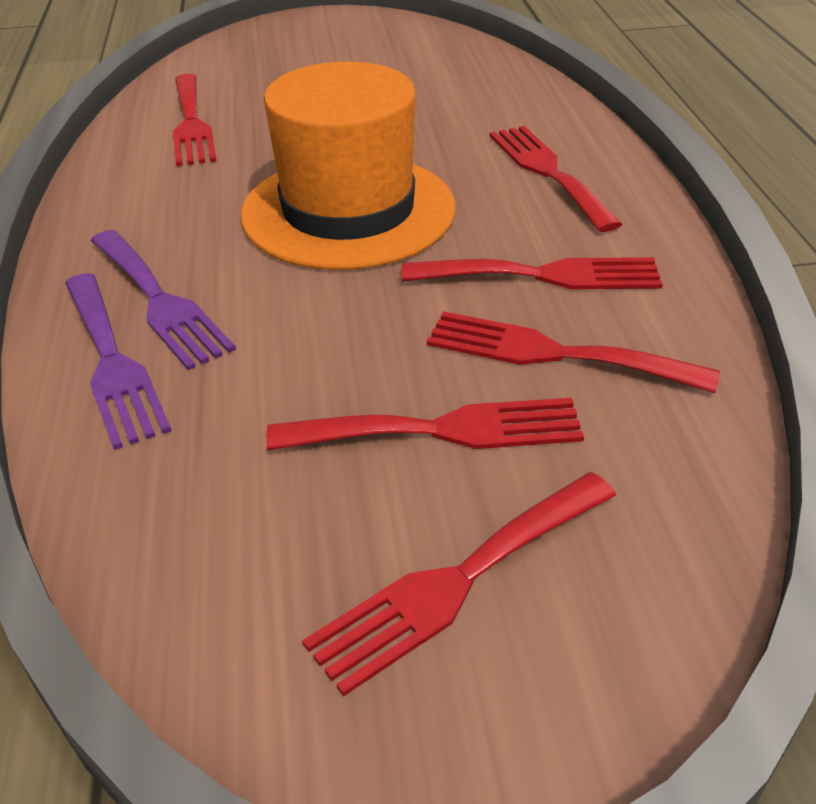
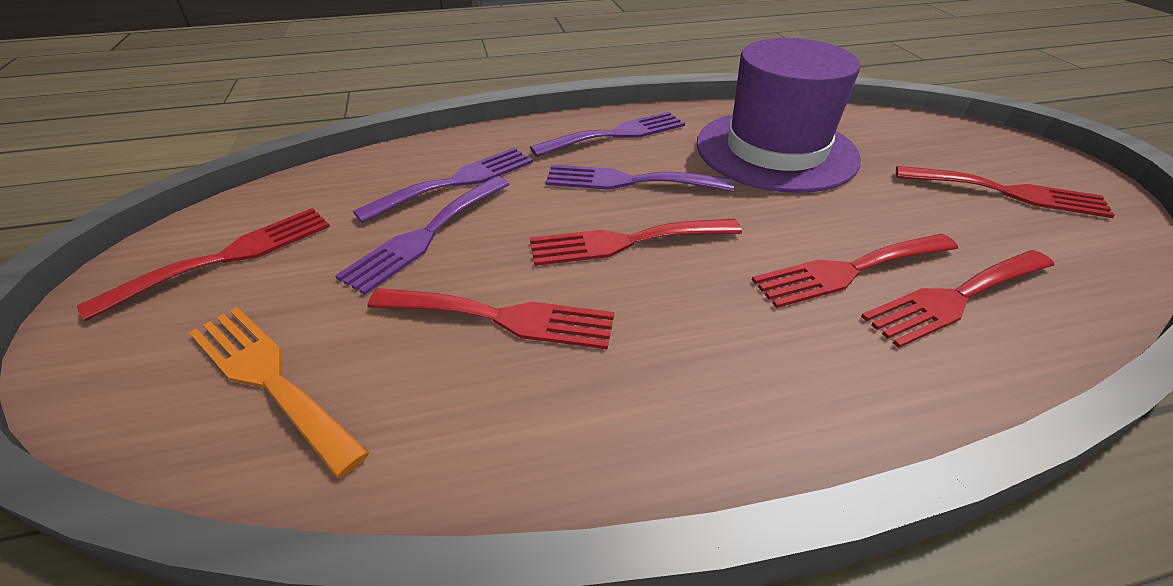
orange fork: none = 0 -> [189,307,369,478] = 1
orange hat: [241,62,455,270] = 1 -> none = 0
purple fork: [65,273,171,450] [90,230,236,370] = 2 -> [335,176,509,295] [353,148,533,223] [530,112,685,157] [545,165,734,192] = 4
purple hat: none = 0 -> [697,38,861,193] = 1

